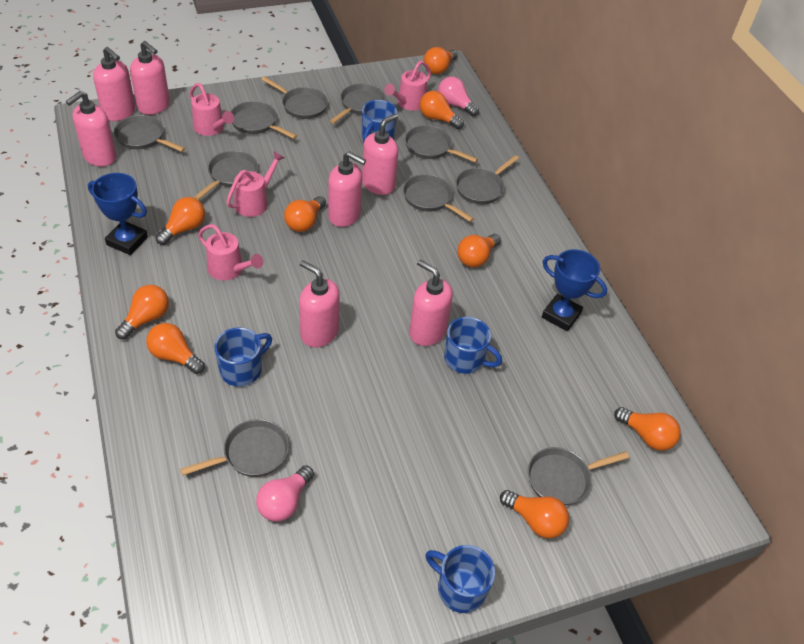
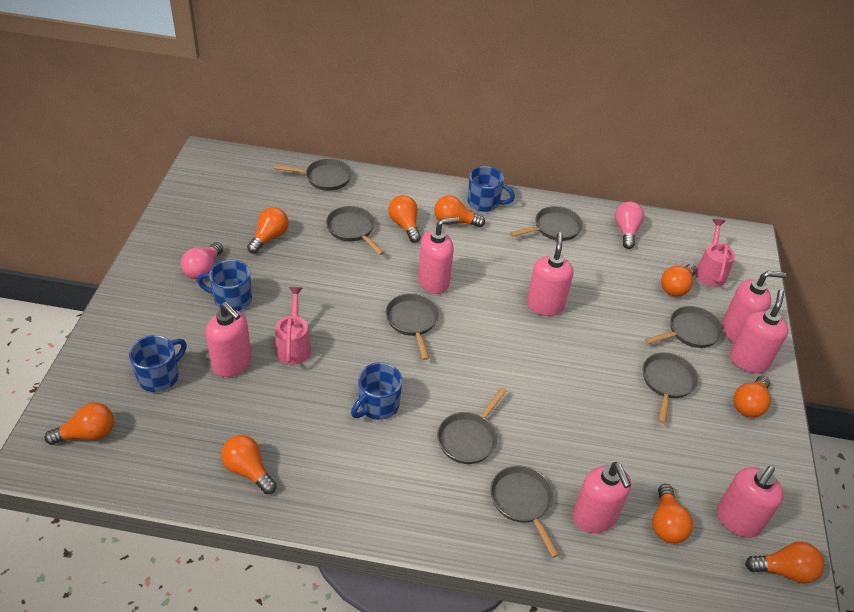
blue trophy: [88,173,148,255] [542,249,607,331] = 2 -> none = 0
grey pan: [114,115,185,152] [180,419,289,477] [194,151,258,200] [231,101,297,139] [261,76,328,119] [330,84,385,123] [403,174,474,222] [405,125,478,163] [456,155,519,204] [528,447,629,506] = 10 -> [274,158,352,191] [326,206,384,255] [386,293,439,360] [437,387,507,464] [491,465,559,558] [510,206,583,241] [643,352,698,424] [645,306,723,348] = 8
pink watering can: [190,83,234,136] [198,224,263,281] [226,151,285,217] [384,61,431,111] = 4 -> [275,287,311,365] [695,219,735,287] = 2

